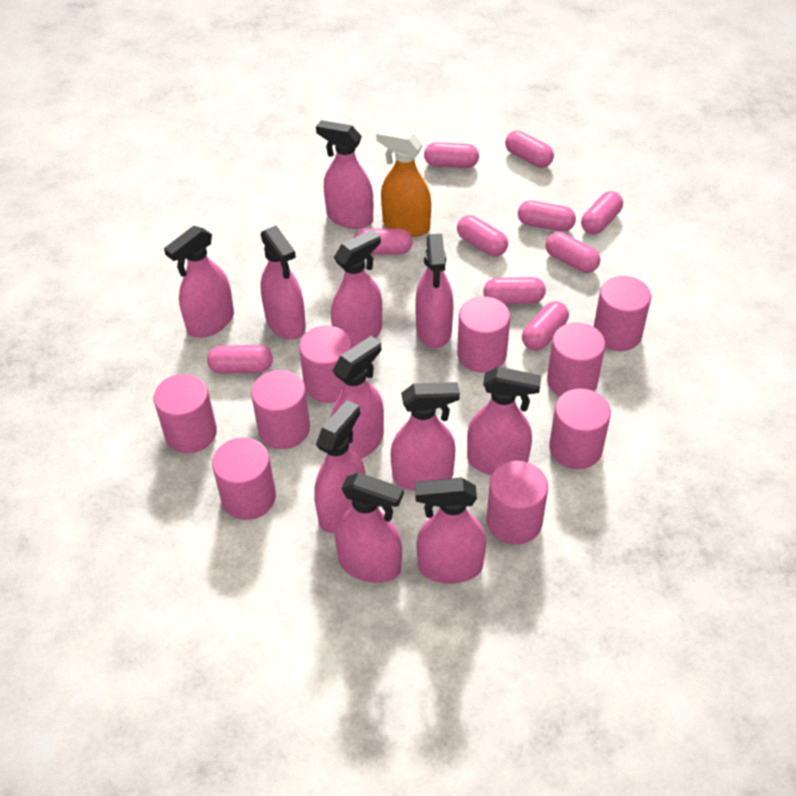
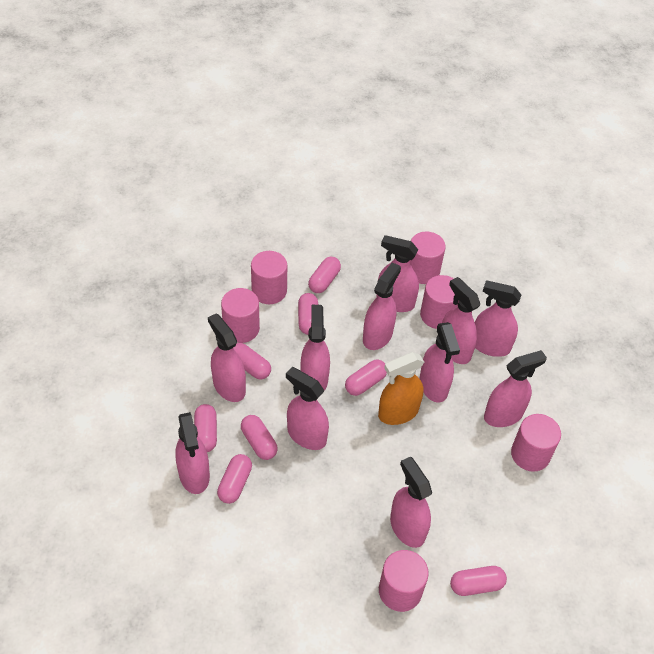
pink capsule: [207,345,273,374] [353,229,413,255] [424,142,479,168] [457,215,508,256] [483,277,546,304] [505,131,554,168] [518,201,576,232] [522,301,569,350] [546,232,601,273] [581,191,623,234] = 10 -> [194,404,217,452] [217,454,252,504] [233,343,271,380] [241,415,278,460] [298,293,318,335] [308,257,341,293] [345,360,387,396] [450,566,507,596] = 8
pink cylinder: [154,374,217,453] [212,437,276,520] [251,370,310,449] [299,326,352,403] [457,297,510,373] [486,461,548,545] [547,322,605,396] [549,389,611,469] [594,276,651,351] = 9 -> [221,288,260,343] [251,251,287,304] [379,550,429,612] [410,231,446,284] [420,275,459,329] [511,414,561,472] = 6

